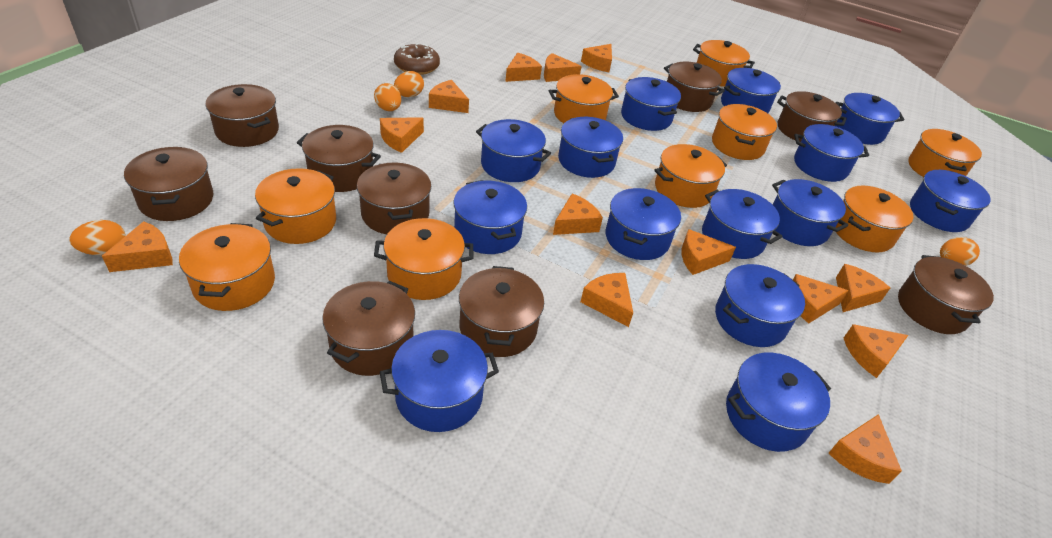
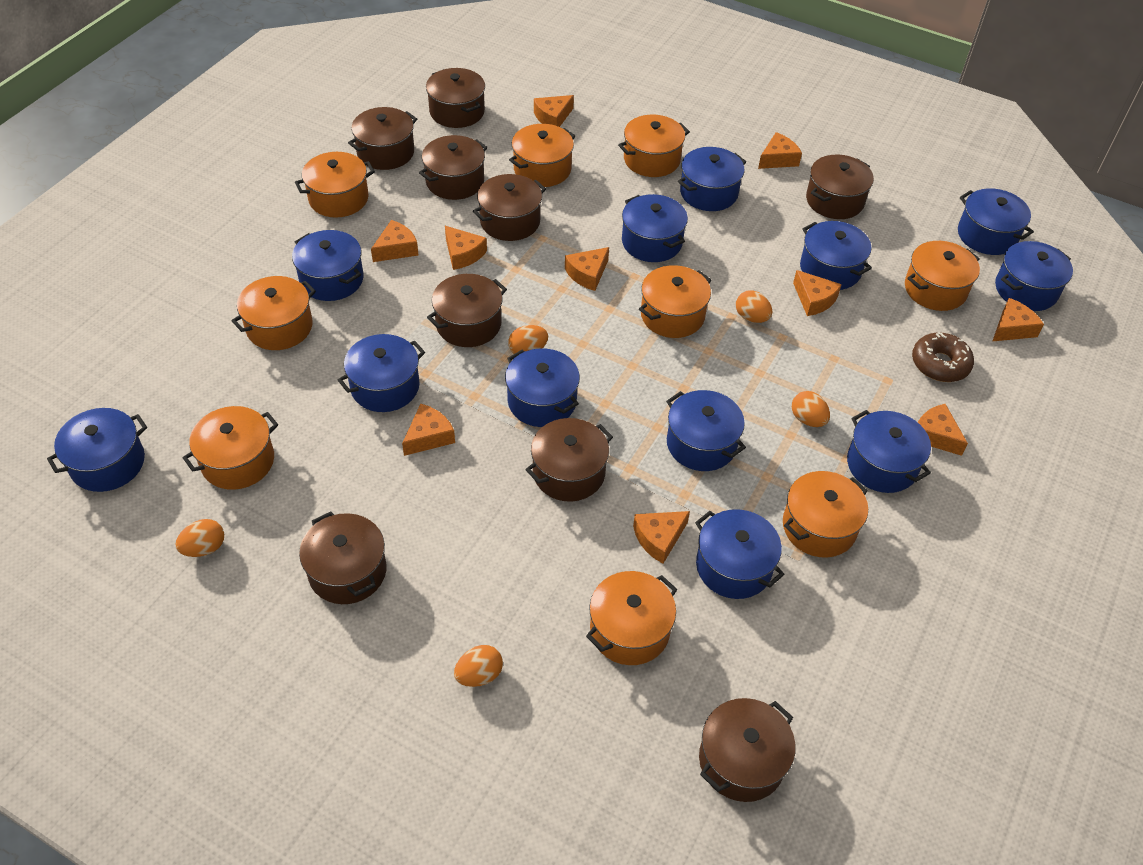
blue pot: [380,330,499,432] [453,180,527,254] [476,119,551,182] [558,117,623,178] [606,188,681,260] [621,77,681,131] [702,189,782,259] [715,264,805,347] [721,68,781,113] [726,353,831,452] [772,179,848,246] [794,124,869,182] [835,93,904,145] [910,170,991,232] = 14 -> [47,408,147,492] [292,230,363,301] [338,334,425,412] [505,348,580,427] [622,194,688,262] [666,390,746,471] [678,147,746,211] [695,509,785,599] [800,221,872,290] [847,410,931,493] [958,188,1034,255] [995,241,1073,311] = 12
orange cheese: [102,221,173,272] [380,117,424,153] [429,80,469,113] [505,53,542,82] [544,53,582,82] [553,193,603,235] [581,44,612,72] [581,273,633,327] [681,229,736,275] [793,274,849,324] [828,414,902,484] [836,264,890,312] [844,324,908,378] = 13 -> [371,220,419,262] [402,404,455,456] [445,226,487,270] [534,95,574,127] [565,247,609,291] [633,511,690,563] [758,132,802,169] [793,270,842,316] [918,404,968,456] [993,298,1044,341] = 10
orange egg: [70,220,126,255] [374,83,401,111] [394,71,424,97] [940,237,980,266] = 4 -> [175,519,224,557] [454,645,503,687] [508,325,548,354] [736,290,772,323] [792,391,830,427] = 5

